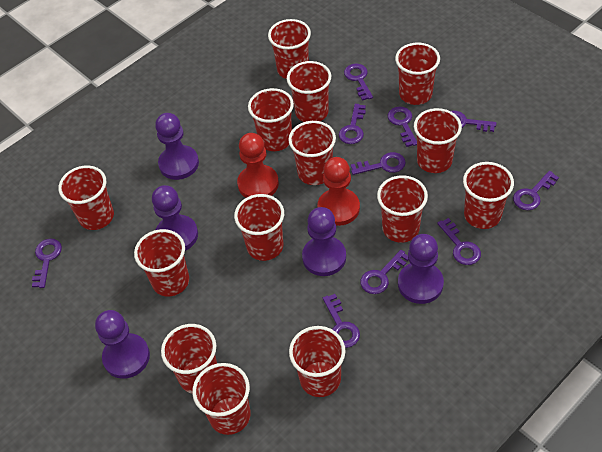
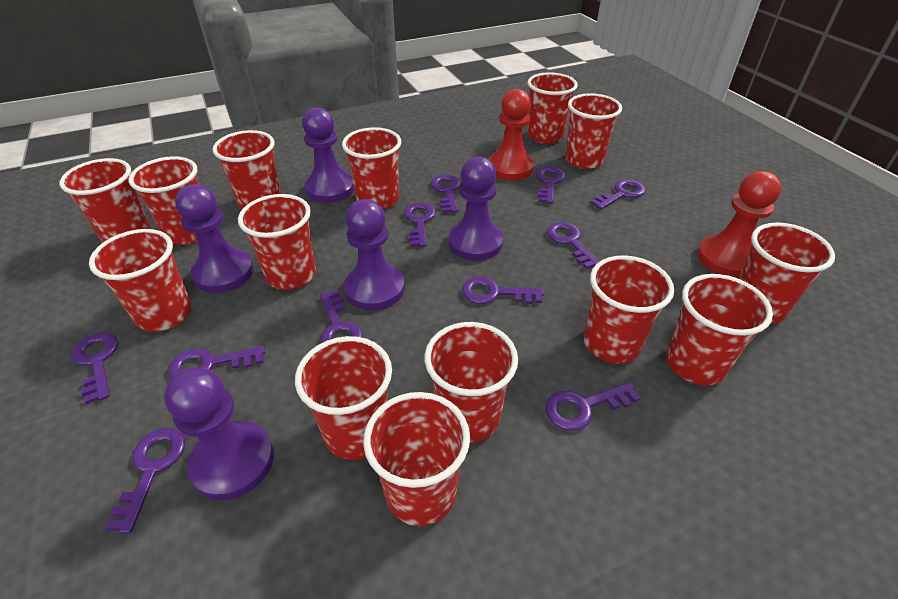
purple key: [32,239,62,288] [323,294,360,348] [339,104,366,144] [344,63,373,101] [351,152,406,175] [360,250,408,294] [388,106,417,147] [437,218,481,265] [451,111,496,132] [513,171,559,210] = 10 -> [71,332,118,404] [105,428,185,533] [168,346,265,379] [320,290,362,343] [404,203,436,247] [431,175,461,213] [462,277,544,304] [536,167,566,204] [546,382,641,431] [547,222,600,269] [591,180,646,210] = 11

